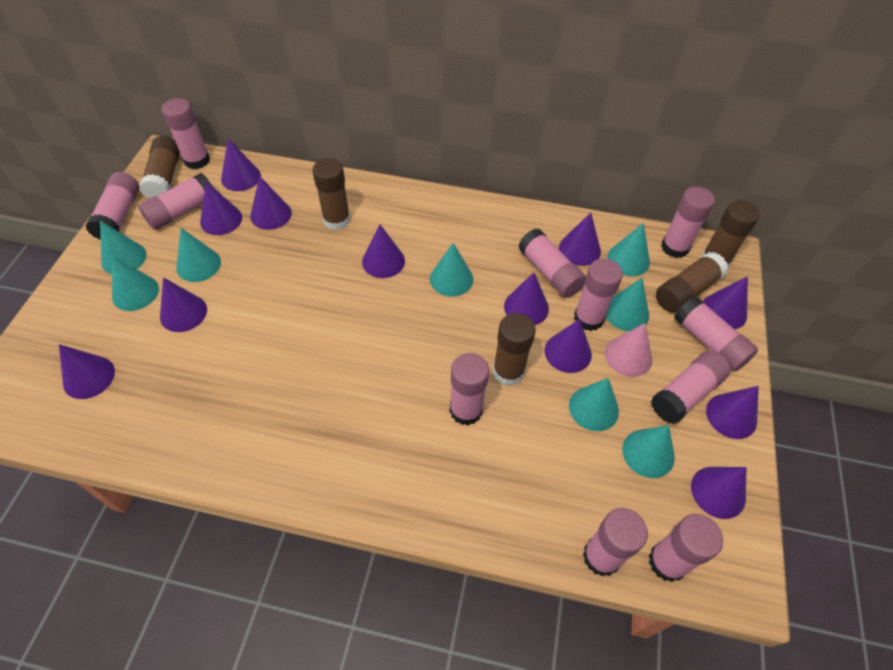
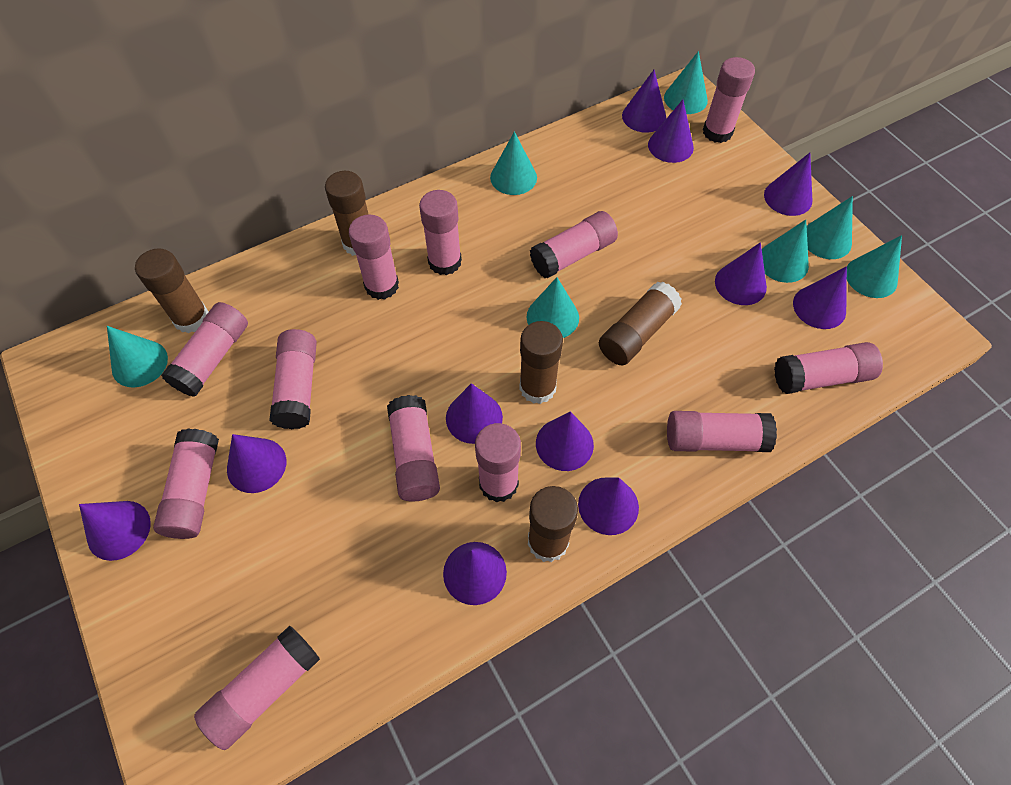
pink cone: [605,323,652,377] = 1 -> none = 0
pink glue stick: [86,172,140,240] [138,173,213,230] [162,98,210,169] [450,353,489,425] [518,229,586,298] [574,258,623,331] [583,508,648,577] [649,514,723,582] [651,351,731,424] [661,187,715,258] [674,296,758,371] = 11 -> [153,429,219,539] [161,302,248,397] [194,626,320,750] [269,329,317,429] [349,214,399,300] [387,395,440,501] [419,190,462,275] [475,423,521,503] [530,211,618,278] [667,411,777,452] [703,57,755,143] [774,342,883,394] = 12
purple cone: [59,344,115,399] [160,277,207,332] [200,181,242,235] [221,138,261,191] [250,176,292,230] [362,225,405,278] [504,272,549,325] [545,319,592,373] [559,213,601,266] [691,467,746,519] [703,276,748,329] [706,386,759,439] = 12 -> [79,501,151,561] [227,434,286,493] [443,542,507,605] [446,383,503,444] [536,412,594,471] [578,477,639,535] [622,70,666,133] [648,100,694,163] [715,242,767,305] [764,153,812,216] [793,266,847,329] = 11
turquoise cone: [100,221,146,274] [112,256,159,311] [176,228,221,282] [430,243,473,297] [569,378,619,431] [606,278,649,331] [607,223,650,276] [622,425,675,478] = 8 -> [107,326,168,388] [490,131,537,195] [527,277,579,338] [664,51,708,114] [762,220,809,283] [807,196,853,259] [847,235,902,298] = 7

